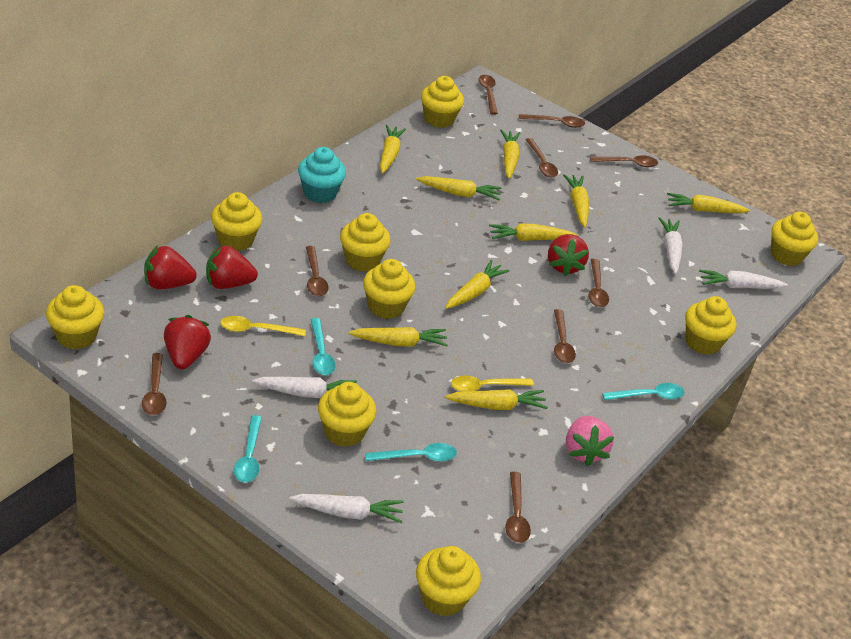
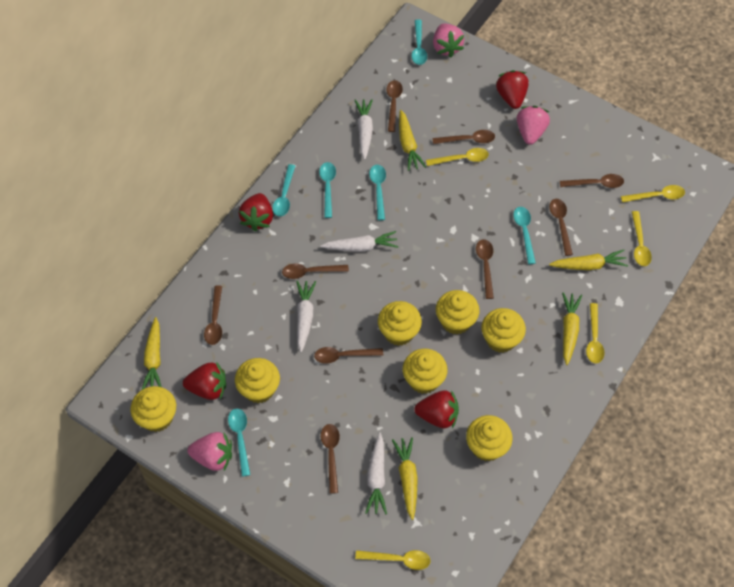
pink strawberry: [566,416,614,466] = 1 -> [188,432,232,471] [433,24,464,58] [517,106,550,145] = 3
turquoise cupcake: [298,147,346,203] = 1 -> none = 0
turquoise spoon: [234,415,262,483] [310,318,336,375] [365,443,457,462] [602,383,685,400] = 4 -> [228,408,250,477] [272,164,295,217] [319,162,336,218] [369,165,386,221] [411,19,427,65] [513,207,536,264] = 6
yellow carrot: [348,327,448,347] [380,125,406,174] [416,176,501,201] [445,260,510,309] [445,389,548,410] [489,224,577,241] [500,130,520,179] [563,174,589,227] [667,193,750,213] = 9 -> [142,317,162,390] [392,437,418,520] [399,110,426,171] [549,250,628,270] [562,293,582,365] = 5
yellow cupcake: [46,285,104,349] [211,192,262,251] [318,382,376,447] [340,213,391,272] [363,259,416,319] [416,546,481,616] [421,76,464,128] [685,296,736,355] [771,212,818,266] = 9 -> [131,386,176,432] [235,358,280,403] [378,301,422,346] [403,349,448,394] [436,290,480,334] [466,415,513,461] [482,308,526,353] = 7
yellow spoon: [220,316,306,336] [451,376,534,392] = 2 -> [355,550,431,570] [426,148,489,166] [586,303,605,363] [621,185,685,203] [632,211,652,266] = 5

